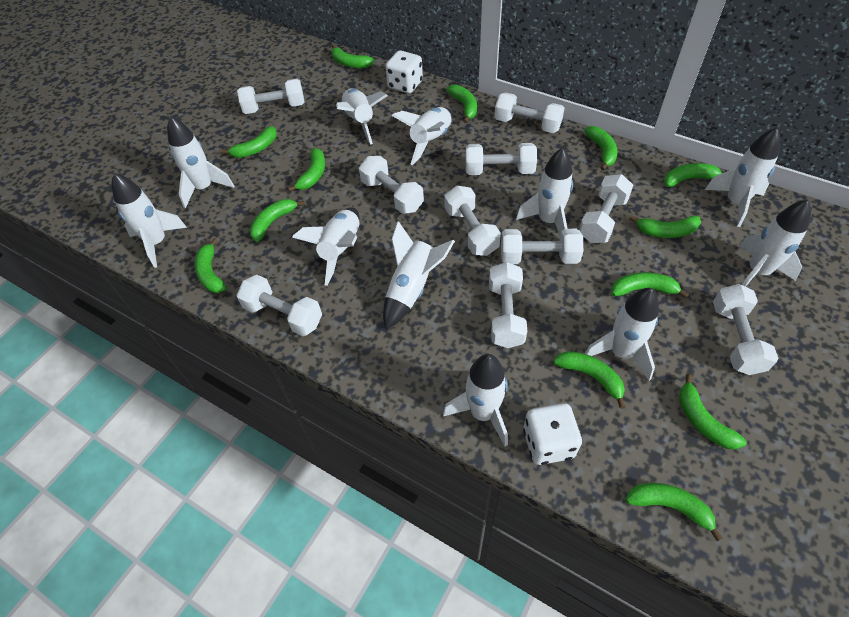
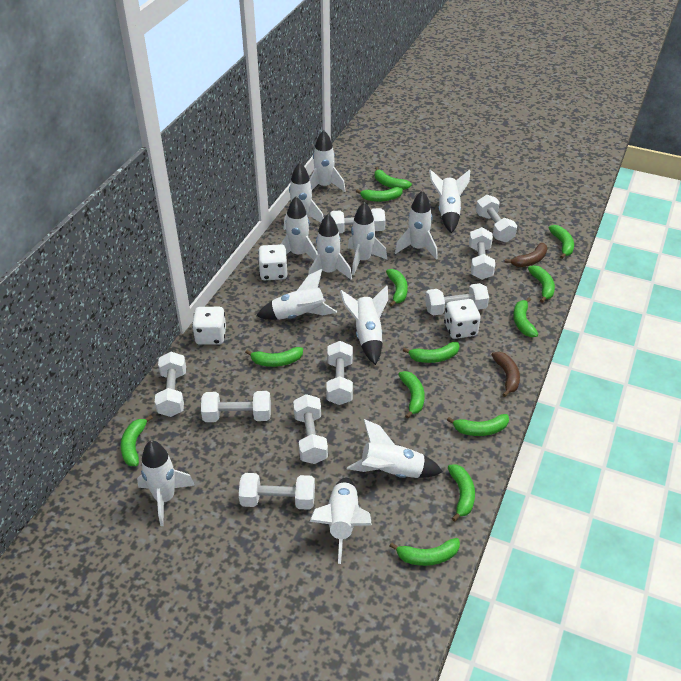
brown banana: none = 0 -> [492,352,520,397] [505,243,547,267] = 2
white dice: [385,50,423,93] [523,403,582,465] = 2 -> [192,307,226,345] [258,244,288,280] [444,299,481,339] = 3
white dumbbell: [236,275,322,336] [237,79,305,114] [359,156,424,214] [444,185,501,256] [466,143,537,175] [489,262,527,348] [494,93,565,133] [501,229,583,264] [579,174,633,243] [713,284,778,375] = 10 -> [155,352,186,417] [201,391,271,422] [239,473,315,510] [293,394,328,464] [326,341,353,405] [330,208,386,233] [425,283,489,316] [469,227,495,280] [476,195,517,242] = 9
white rocket: [111,173,187,268] [167,116,234,208] [292,207,360,286] [336,88,388,144] [383,221,455,330] [392,107,453,165] [443,354,508,447] [516,148,573,235] [585,288,659,381] [705,127,781,227] [739,200,811,287] = 11 -> [137,440,195,526] [256,269,337,320] [281,196,318,260] [284,163,323,230] [308,214,352,280] [309,478,372,564] [310,130,346,192] [340,285,388,365] [347,419,443,478] [348,202,387,275] [395,190,438,259] [429,169,470,233] = 12

